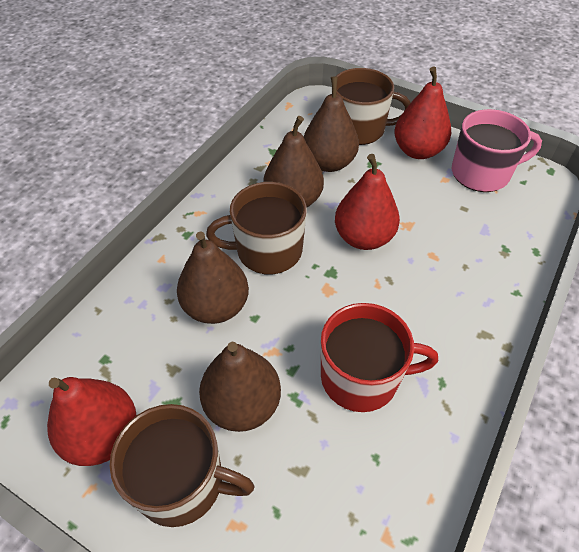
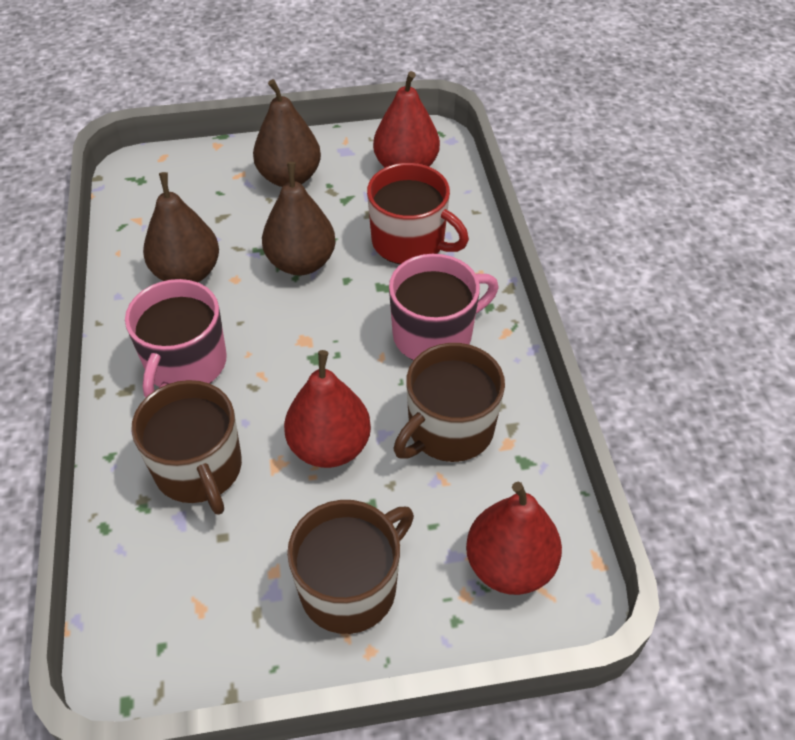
brown pear: [177,231,249,324] [199,342,281,432] [264,116,324,208] [304,76,359,172] = 4 -> [143,172,219,282] [253,79,321,187] [262,162,336,275] = 3
pink mug: [452,109,542,192] = 1 -> [125,279,227,397] [389,254,498,360] = 2

